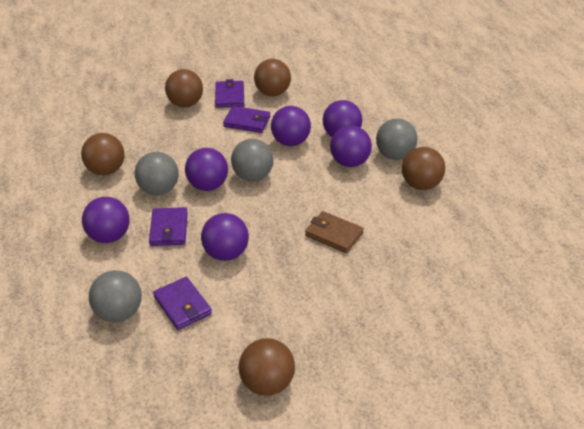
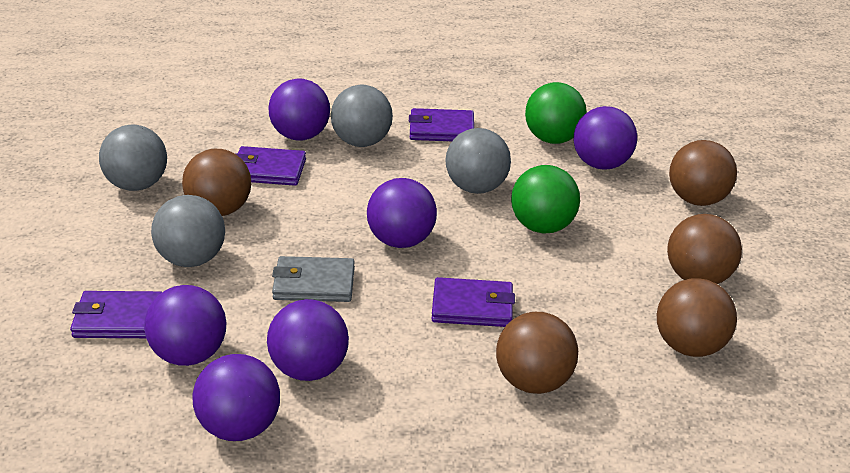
brown wallet: [305,211,364,253] = 1 -> none = 0
green ball: none = 0 -> [511,165,580,233] [525,82,587,144] = 2
grey wallet: none = 0 -> [272,256,355,302] = 1

